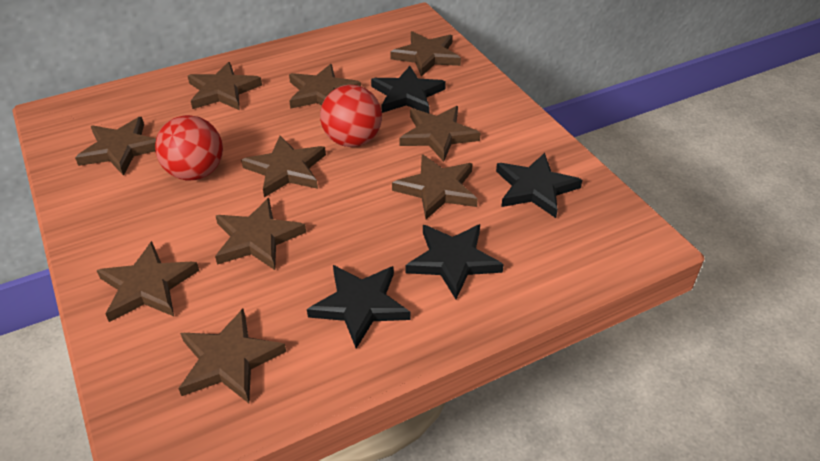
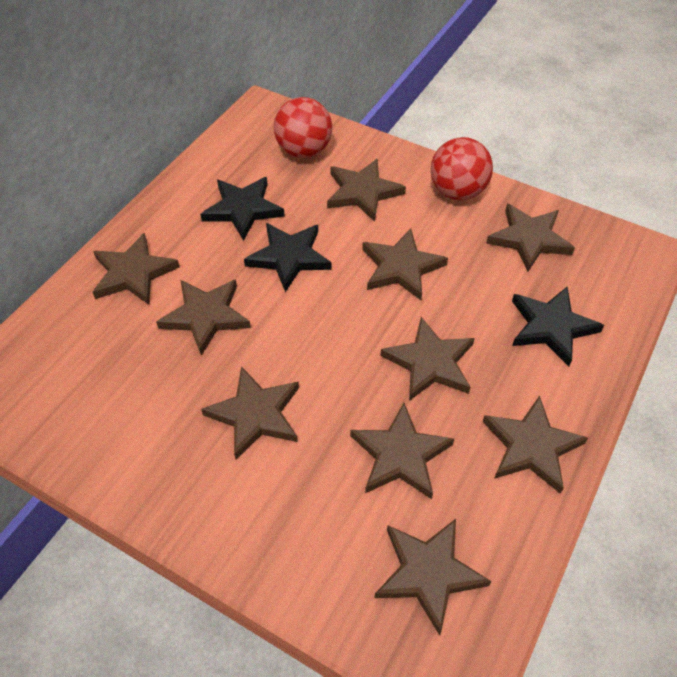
black star: [307,265,411,349] [371,66,446,113] [405,224,504,299] [496,153,582,218] = 4 -> [200,177,285,241] [244,223,332,292] [512,286,604,366] = 3

